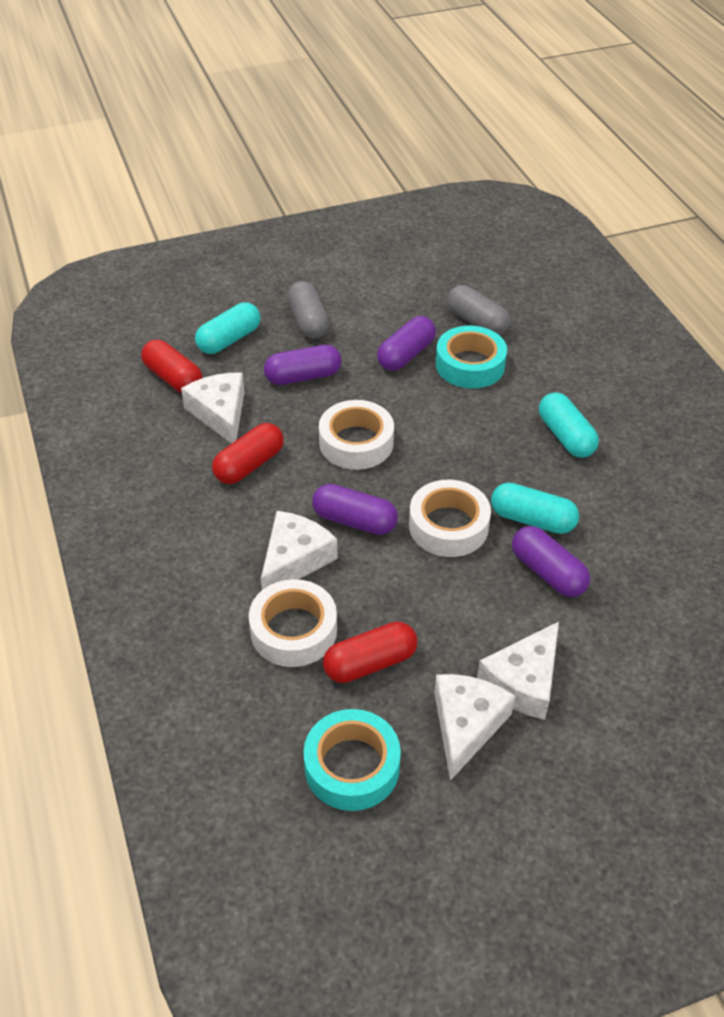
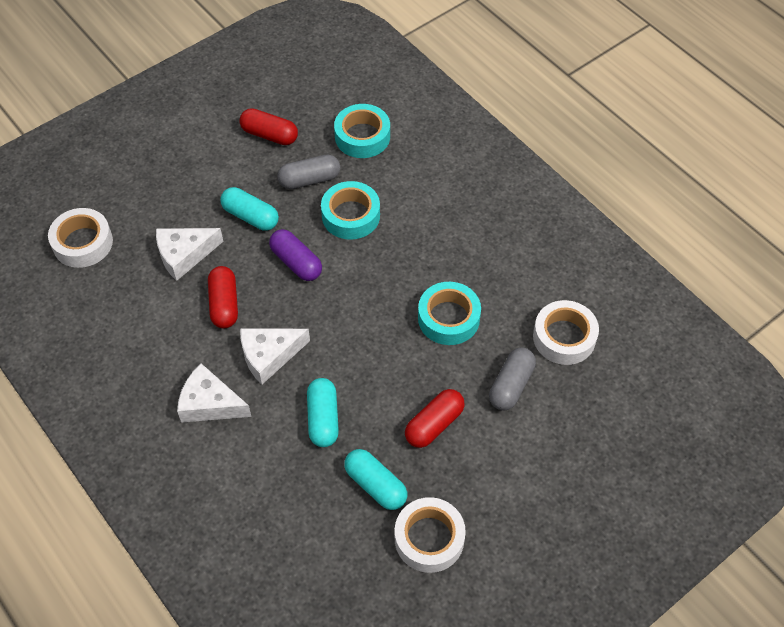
purple capsule: [264,345,342,385] [312,484,398,535] [377,316,436,371] [512,526,590,597] = 4 -> [269,229,322,281] = 1
turquoise tape: [304,709,401,811] [436,326,507,388] = 2 -> [321,181,380,240] [334,104,390,158] [418,282,481,345] = 3
white cheese: [181,372,244,444] [261,511,338,590] [434,674,515,781] [477,622,559,720] = 4 -> [156,228,224,281] [177,364,252,423] [240,328,310,384] = 3

